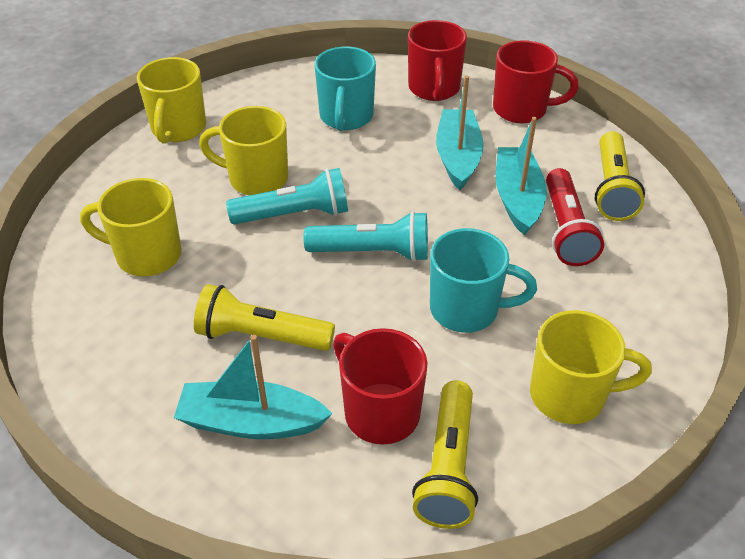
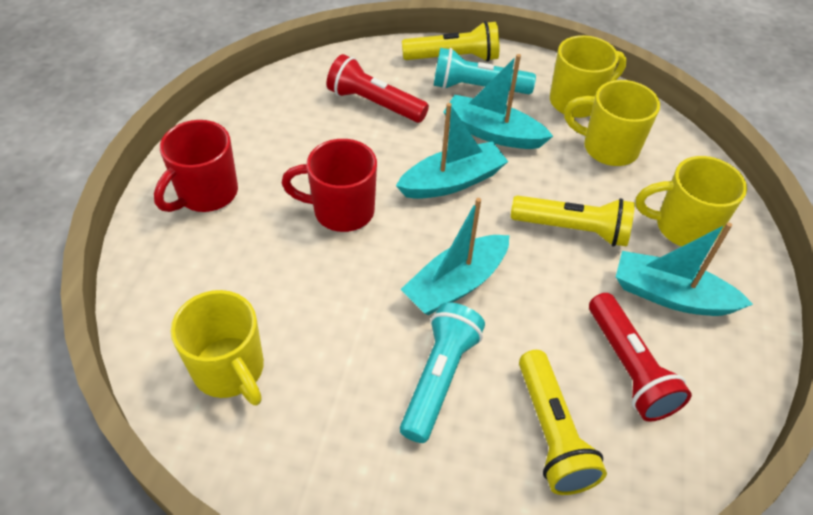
red flashlight: [546,168,604,266] = 1 -> [327,54,429,123] [589,293,692,422] = 2
red mug: [333,328,428,445] [408,20,467,101] [493,40,579,123] = 3 -> [154,120,238,212] [281,139,377,232] = 2
turquoise boat: [174,335,332,439] [436,76,484,190] [496,117,547,235] = 3 -> [396,103,508,199] [400,198,510,315] [443,54,553,149] [616,222,753,316] = 4
turquoise mug: [314,47,376,131] [430,228,537,333] = 2 -> none = 0

